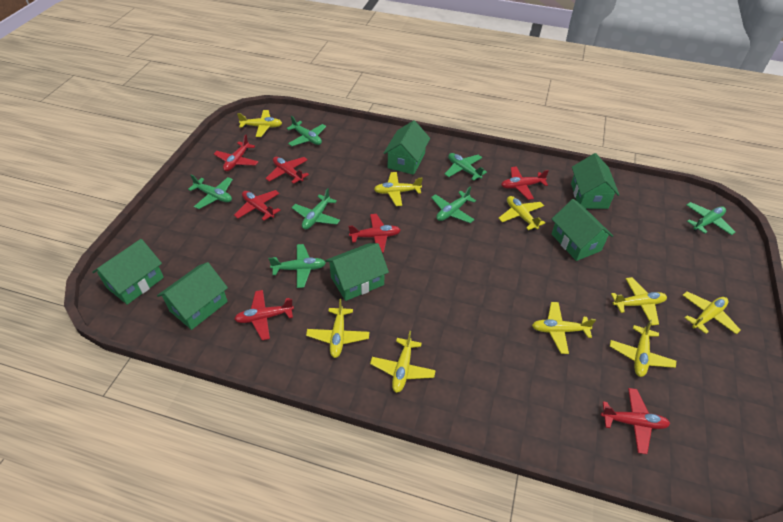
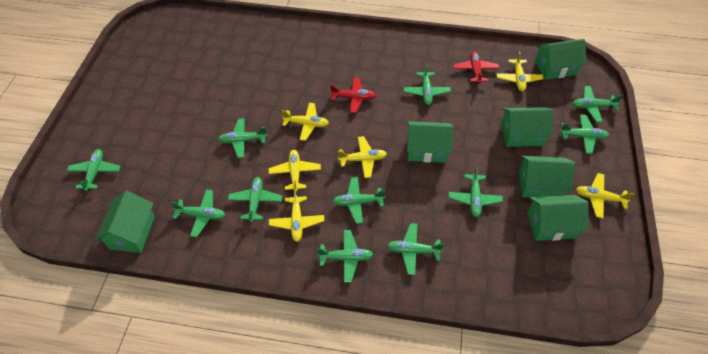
green plane: [188,174,233,209] [269,244,326,288] [286,116,326,146] [292,188,340,229] [431,186,476,223] [445,153,487,181] [686,202,735,235] = 7 -> [67,149,120,191] [171,190,225,237] [218,118,267,158] [228,177,282,222] [317,230,374,282] [333,177,385,224] [387,223,444,275] [403,64,451,105] [448,167,503,217] [560,114,609,154] [572,86,623,122] = 11
red plane: [214,135,259,171] [234,190,281,221] [234,290,294,340] [265,157,309,184] [349,214,400,253] [501,166,549,200] [601,388,670,454] = 7 -> [330,77,376,113] [453,51,499,84] = 2
yellow plane: [237,110,282,137] [306,299,369,358] [370,331,436,393] [374,172,423,206] [498,196,545,230] [532,302,596,354] [610,319,676,377] [611,277,667,325] [683,291,741,334] = 9 -> [269,150,321,192] [269,189,324,242] [281,103,329,141] [338,136,387,178] [497,51,544,91] [576,173,635,218] = 6

